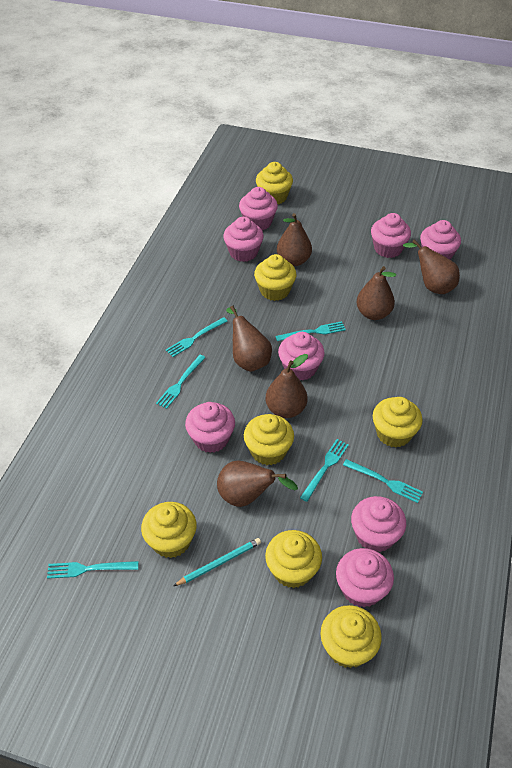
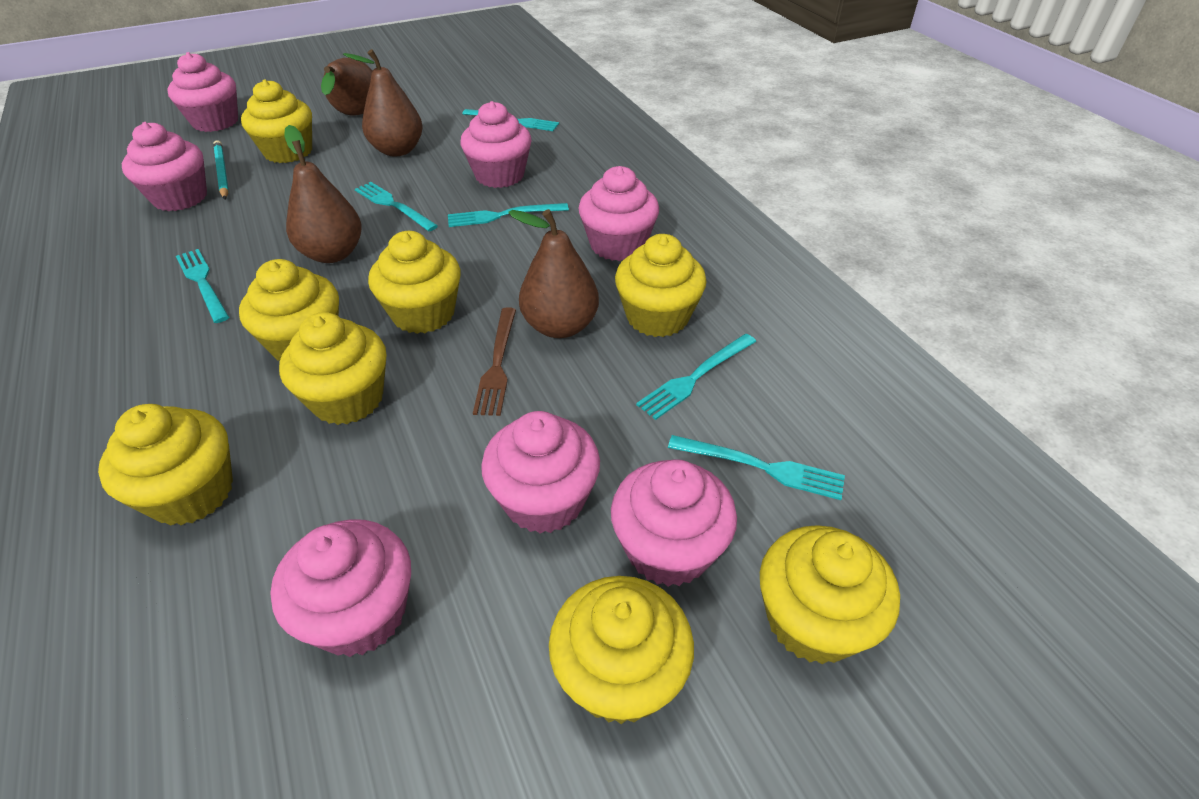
brown fork: none = 0 -> [473,307,516,416] = 1
brown pear: [217,461,298,507] [226,306,272,372] [266,354,308,418] [277,213,312,266] [356,266,396,320] [403,240,460,294] = 6 -> [284,125,362,263] [321,58,372,115] [343,49,422,157] [508,209,599,338] = 4
pink cupcake: [185,402,235,453] [223,217,264,262] [239,187,278,230] [278,332,325,381] [336,548,394,608] [351,496,406,552] [371,213,411,258] [420,220,461,260] = 8 -> [122,122,207,211] [167,52,238,132] [270,519,411,657] [460,101,532,188] [481,411,600,534] [578,166,659,261] [611,459,737,587] = 7
yellow cupcake: [141,502,197,558] [244,414,294,465] [254,254,296,301] [256,162,293,204] [265,530,322,588] [320,605,382,668] [373,397,423,448] = 7 -> [98,404,233,526] [239,259,339,361] [241,79,312,163] [279,312,386,425] [368,231,460,334] [549,576,694,724] [615,234,706,337] [760,525,900,664] = 8

